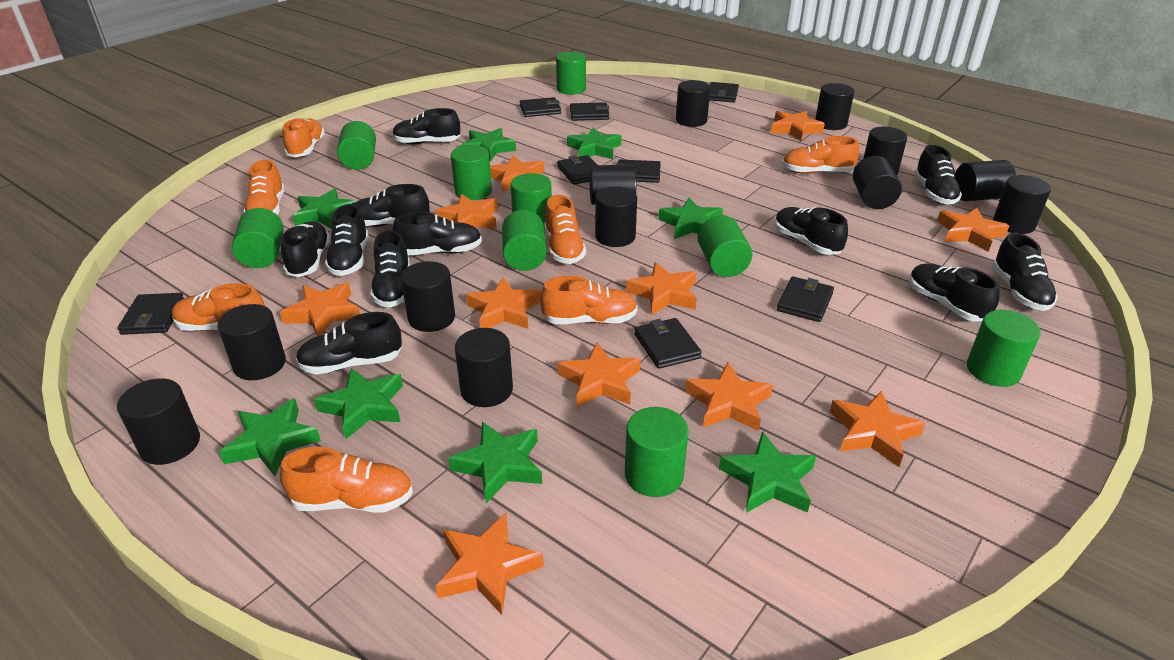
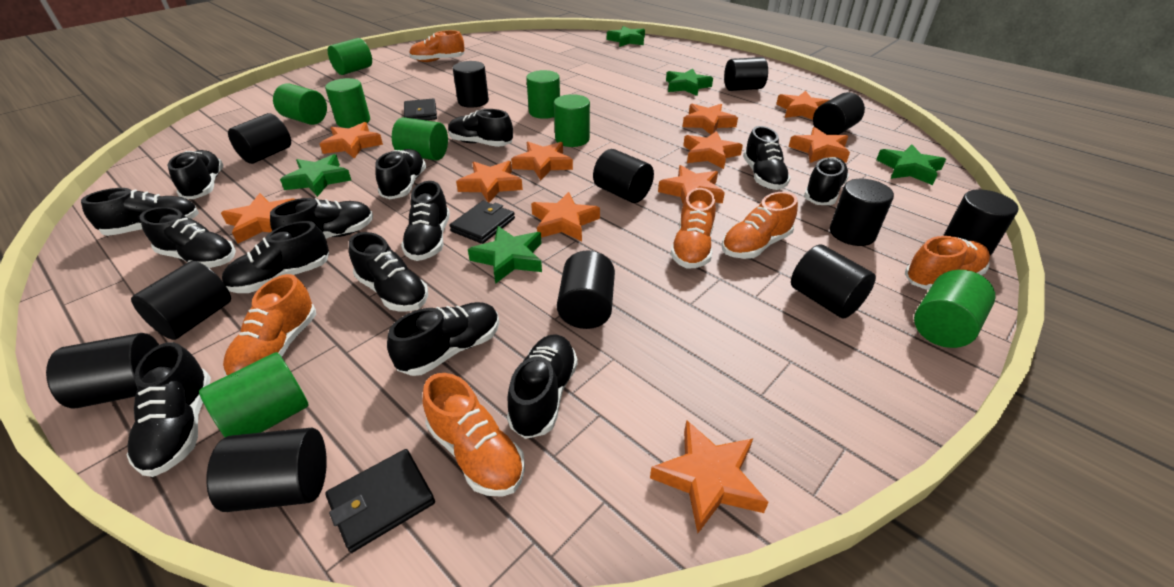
black shoe: [281,221,330,277] [296,312,402,374] [325,204,369,276] [353,184,430,227] [370,230,410,308] [392,108,460,144] [392,212,482,255] [775,207,848,255] [909,264,1000,322] [914,145,962,205] [992,233,1058,311] = 11 -> [81,188,199,236] [127,342,211,477] [140,207,236,268] [167,150,224,199] [222,221,329,293] [270,198,373,239] [349,232,428,311] [375,149,426,199] [387,302,499,376] [401,181,450,261] [448,109,513,147] [507,335,578,439] [743,126,791,190] [804,157,849,205] = 14
black wallet: [117,293,184,335] [520,97,561,117] [557,155,597,185] [570,102,609,121] [616,160,661,183] [635,318,702,369] [709,82,739,103] [777,276,834,322] = 8 -> [325,449,435,553] [404,98,437,120] [449,201,515,244] = 3
green cylinder: [232,208,284,268] [337,121,376,170] [451,145,492,200] [502,210,547,271] [511,173,552,230] [556,52,586,95] [625,407,689,497] [697,215,753,277] [967,310,1041,387] = 9 -> [199,352,309,437] [273,83,327,125] [325,78,370,128] [328,38,372,75] [392,117,448,160] [526,70,560,119] [554,94,590,147] [914,270,995,348] = 8
green star: [219,398,321,476] [293,188,357,229] [314,368,403,440] [448,422,542,503] [460,128,516,162] [567,127,621,159] [658,198,723,239] [719,432,816,513] = 8 -> [280,154,351,197] [468,226,542,284] [607,26,645,47] [666,69,713,96] [876,145,946,185] = 5
orange shoe: [172,283,265,331] [243,160,285,214] [280,447,413,513] [282,117,325,157] [540,276,638,324] [544,195,586,264] [782,136,859,174] = 7 -> [223,274,316,376] [409,30,465,62] [423,373,525,497] [671,188,716,269] [722,192,798,259] [905,236,990,290] = 6

